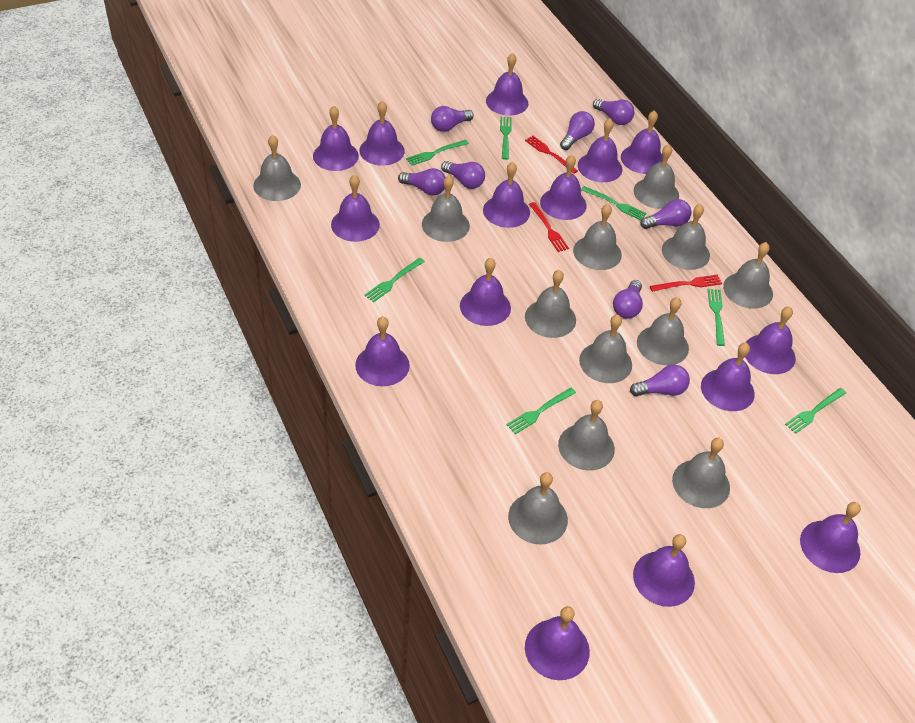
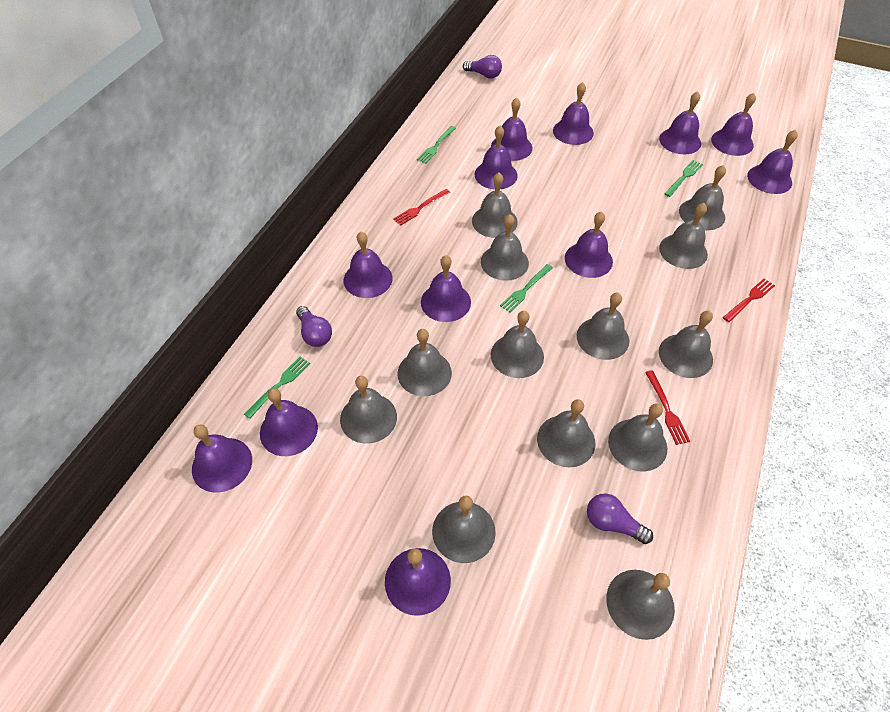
green fork: [365,258,425,302] [406,140,469,166] [500,117,512,160] [506,387,576,434] [581,186,647,220] [708,289,725,346] [785,388,846,434] = 7 -> [244,357,310,419] [417,126,456,164] [500,264,553,312] [664,160,703,197] = 4
grey bell: [253,135,301,201] [422,176,470,242] [508,472,568,544] [525,270,576,338] [558,400,615,471] [573,204,622,270] [579,314,632,383] [633,144,679,209] [637,297,689,365] [662,204,710,270] [672,438,730,508] [723,242,773,309] = 12 -> [340,376,397,444] [397,329,452,396] [432,496,496,563] [472,173,518,238] [481,214,529,281] [491,311,544,378] [537,399,595,467] [576,292,629,360] [606,570,675,640] [608,403,667,471] [659,203,708,269] [659,311,713,378] [679,165,726,230] = 13
purple bell: [313,106,359,171] [331,175,380,242] [355,316,410,386] [359,101,405,166] [460,258,511,326] [483,162,530,228] [486,53,528,116] [525,606,590,680] [540,155,587,220] [578,118,622,182] [621,110,663,174] [633,534,695,607] [701,343,755,411] [745,306,796,374] [800,502,861,573] = 15 -> [192,424,252,493] [260,388,318,456] [344,232,393,298] [385,548,451,616] [421,255,471,322] [475,126,518,190] [491,98,532,161] [553,82,594,145] [565,211,613,278] [659,91,701,154] [711,93,756,156] [747,129,797,194] = 12
purple light bulb: [398,168,445,196] [431,106,474,132] [441,161,485,189] [560,111,595,150] [593,99,635,125] [613,280,643,319] [630,364,690,397] [640,199,691,229] = 8 -> [296,306,332,347] [463,55,502,79] [587,493,653,544] = 3

